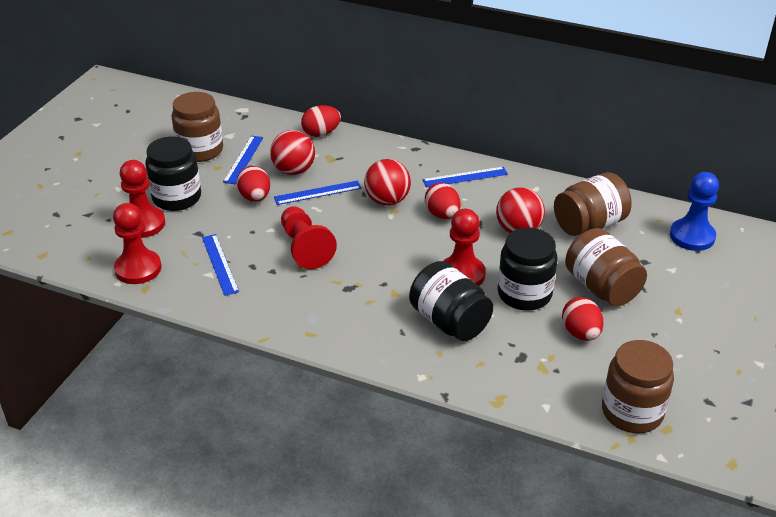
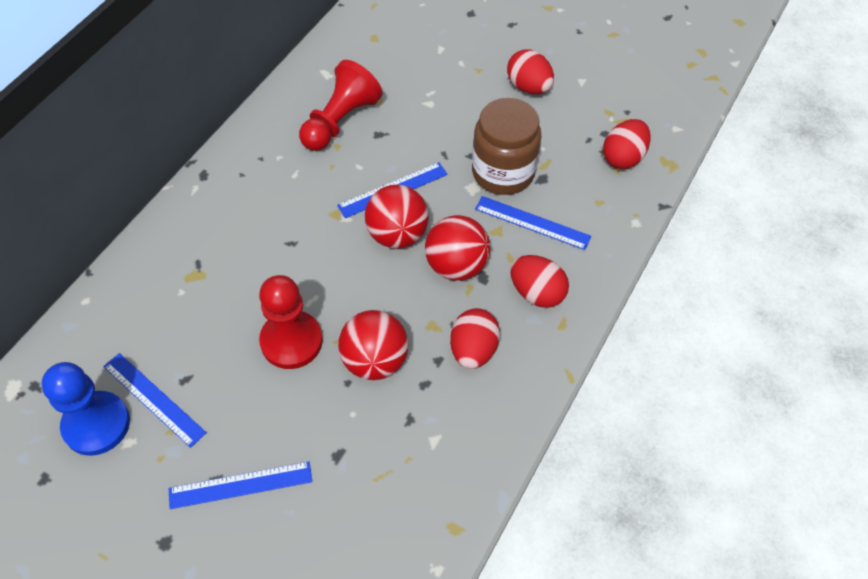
black jar: [145,136,201,211] [409,261,493,341] [498,228,558,311] = 3 -> none = 0
brown jar: [172,92,223,162] [554,172,632,236] [565,228,647,306] [602,340,674,433] = 4 -> [472,98,541,195] = 1
red pawn: [113,203,162,284] [120,160,165,238] [281,206,337,269] [443,209,486,286] = 4 -> [259,275,323,369] [299,60,382,151] = 2

